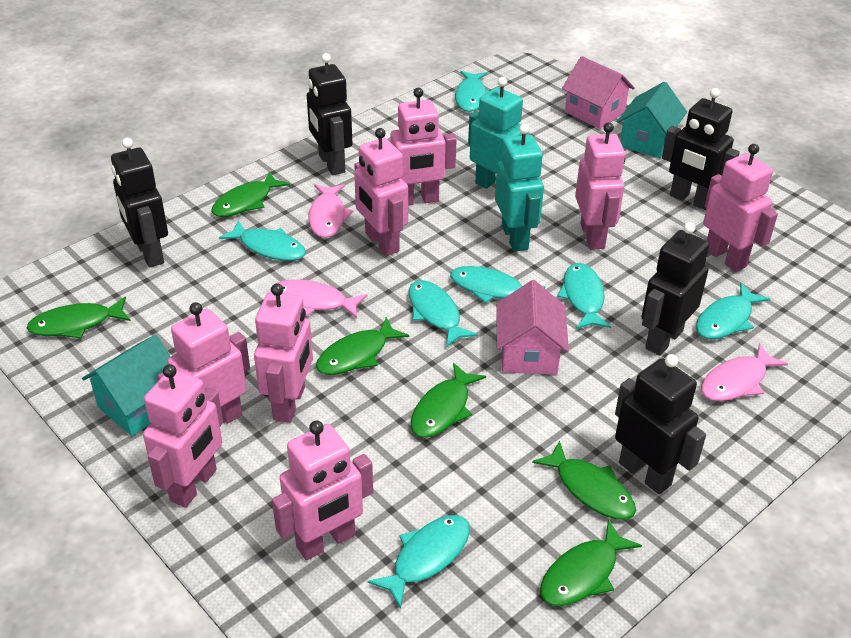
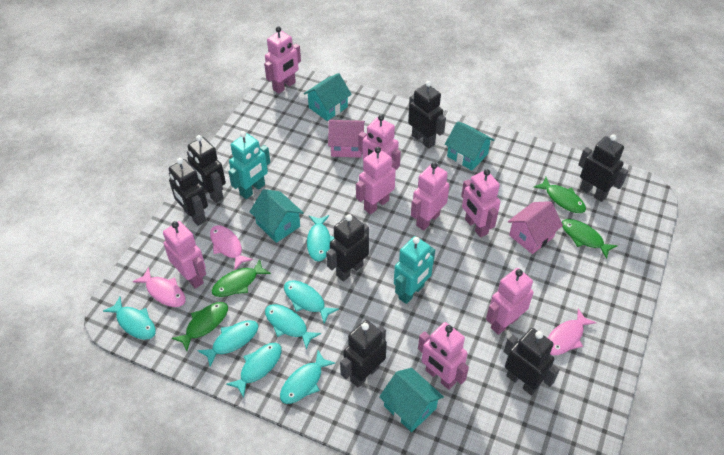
black robot: [111,138,168,268] [307,53,353,175] [615,354,706,494] [641,222,710,356] [662,88,740,210] = 5 -> [169,158,208,226] [187,135,226,203] [326,214,369,281] [340,320,387,388] [408,81,446,149] [503,328,560,395] [578,134,628,202] = 7
green fish: [27,297,131,339] [211,172,290,217] [316,317,409,375] [411,363,486,438] [532,440,636,520] [540,519,642,606] = 6 -> [172,302,228,351] [212,259,271,297] [534,177,586,213] [562,219,618,259] = 4
turquoise house: [82,335,171,436] [617,82,687,158] = 2 -> [250,189,304,243] [304,73,352,121] [379,368,444,432] [445,121,494,170] = 4

